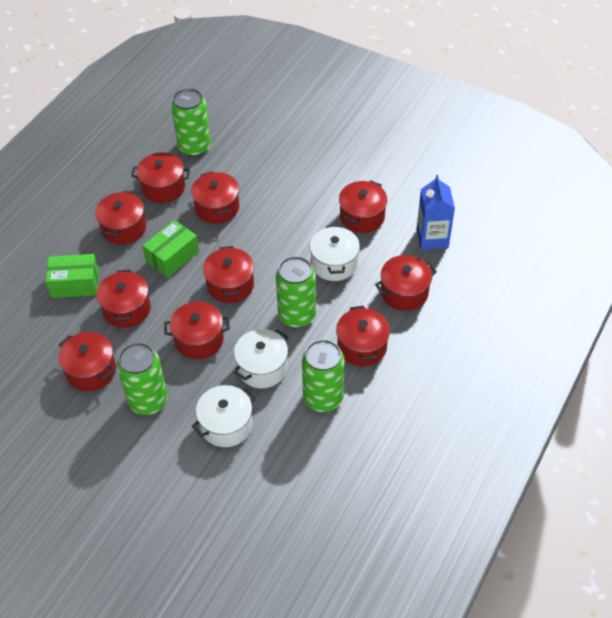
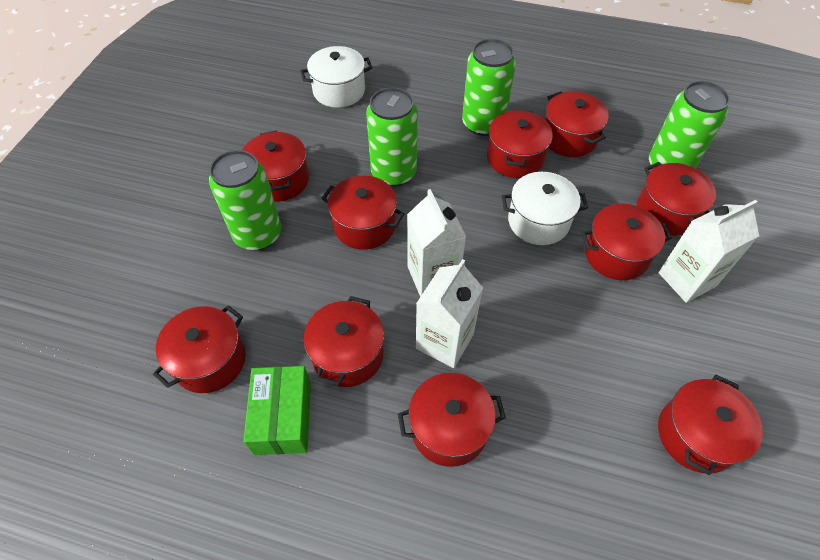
blue carton: [417,175,455,250] = 1 -> none = 0
green box: [46,254,99,298] [142,220,199,278] = 2 -> [243,366,311,455] = 1
white carton: none = 0 -> [407,189,466,297] [416,259,483,368] [658,200,759,303] = 3
white pot: [192,385,257,447] [234,329,288,388] [310,225,360,281] = 3 -> [300,46,373,108] [502,172,588,245] = 2

